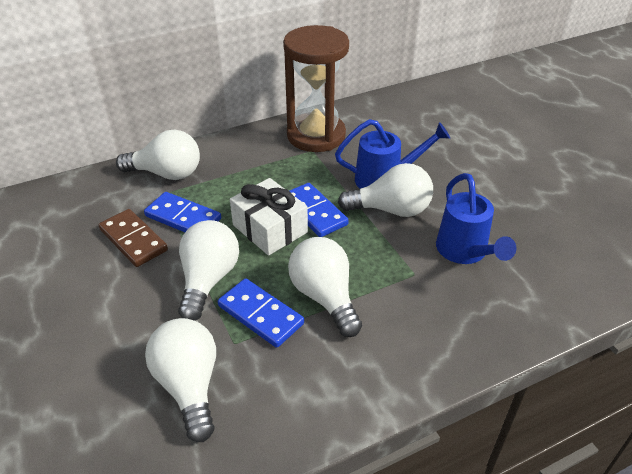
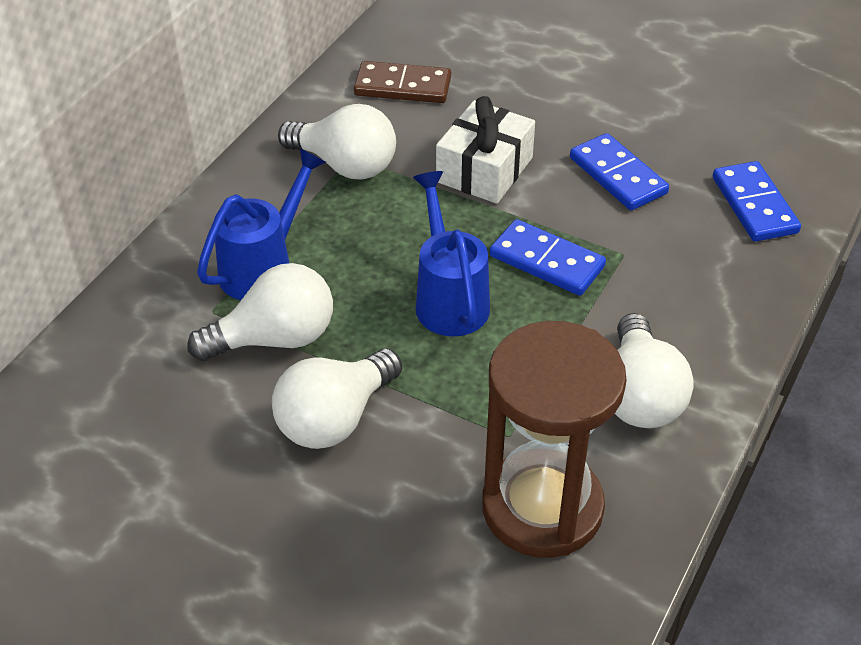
white light bulb: [116,130,200,180] [145,318,216,442] [178,220,239,321] [288,237,362,337] [338,163,433,217] = 5 -> [187,263,333,361] [272,348,402,449] [278,104,396,180] [615,313,694,428] = 4

